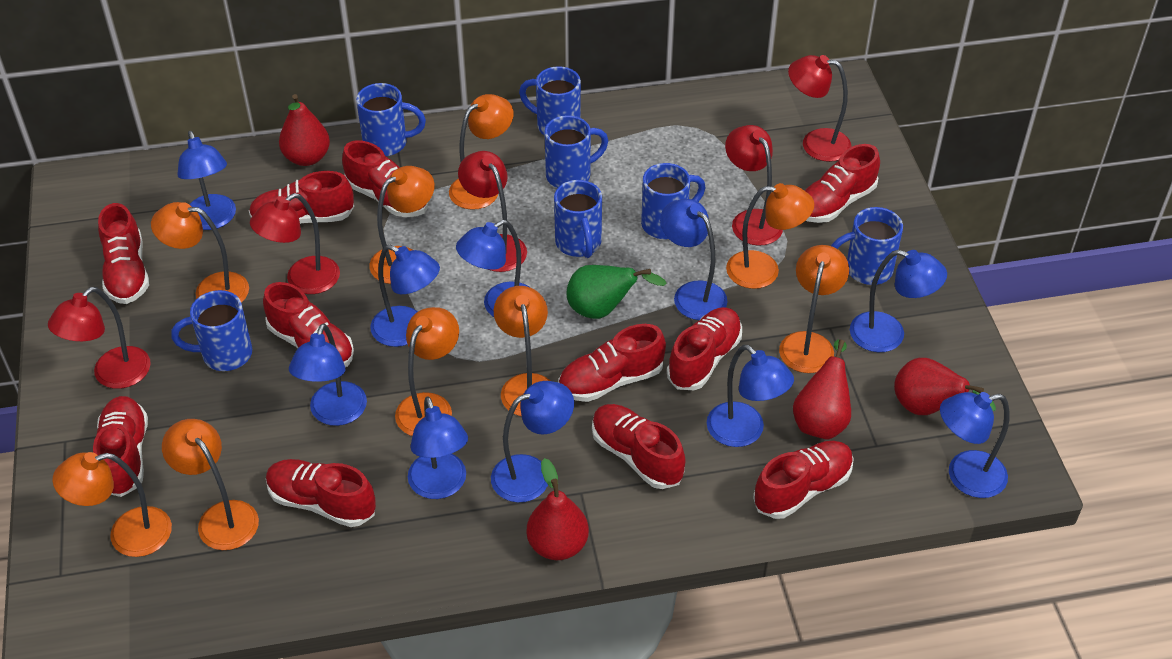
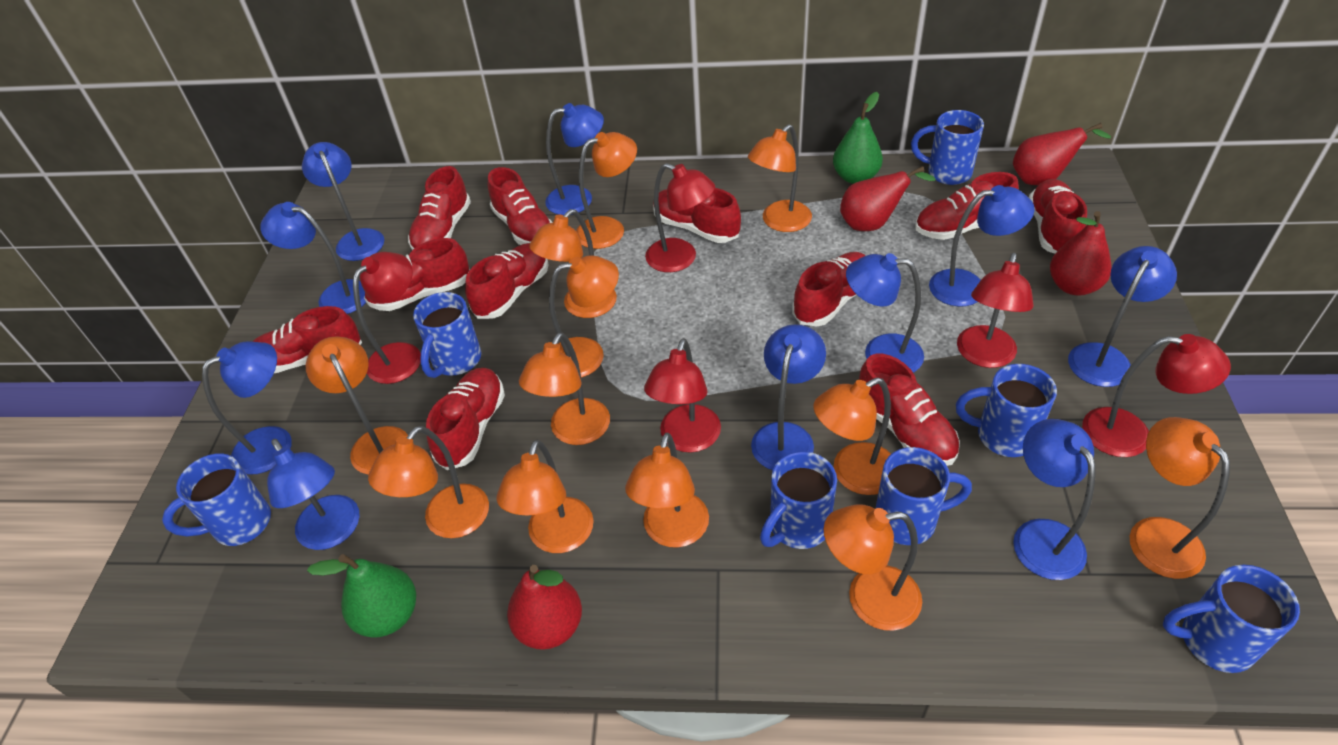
green pear: [567,265,667,319] = 1 -> [307,554,416,638] [833,92,883,184] = 2
orange lamp: [52,452,172,557] [151,202,249,303] [162,419,259,550] [369,166,435,284] [395,307,459,436] [449,94,514,210] [494,286,550,416] [726,183,814,289] [779,245,849,373] = 9 -> [306,336,408,475] [368,426,489,538] [496,440,594,553] [519,333,610,445] [529,209,617,318] [549,255,619,378] [576,132,637,249] [625,432,709,548] [748,124,812,232] [813,378,891,495] [824,504,922,631] [1130,417,1230,579] = 12

